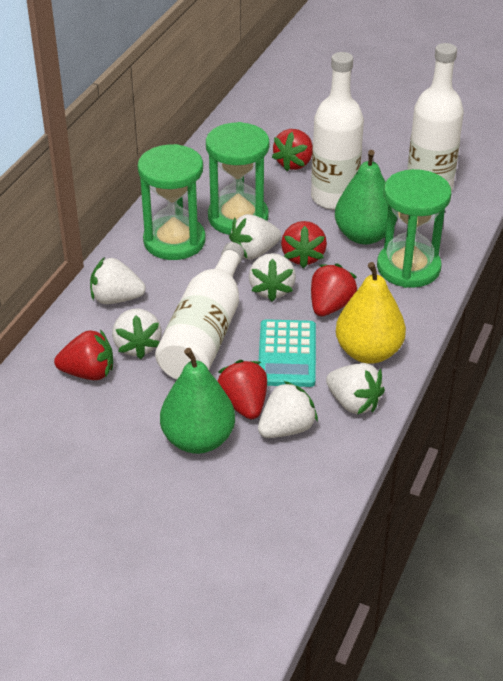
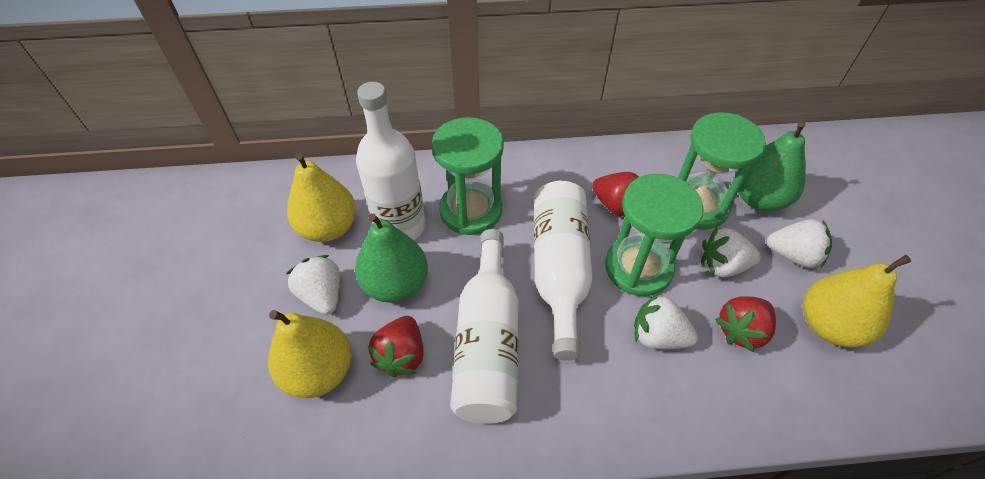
red strawberry: [54,329,113,380] [218,360,267,419] [272,129,313,171] [281,221,327,268] [311,264,357,316] = 5 -> [368,316,424,377] [592,172,639,217] [715,296,776,352] = 3
turquoise calculator: [258,319,316,387] = 1 -> none = 0
white strawberry: [90,257,146,304] [112,309,162,359] [229,214,281,260] [249,253,296,302] [258,381,318,438] [326,363,385,415] = 6 -> [286,255,340,315] [634,293,698,349] [701,227,761,277] [767,219,832,269] = 4
yellow pear: [336,262,406,364] = 1 -> [268,310,351,398] [287,153,356,242] [803,255,911,348] = 3

